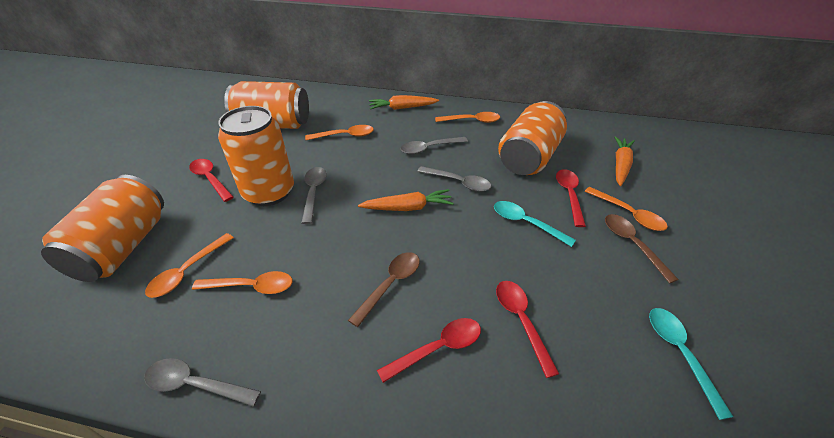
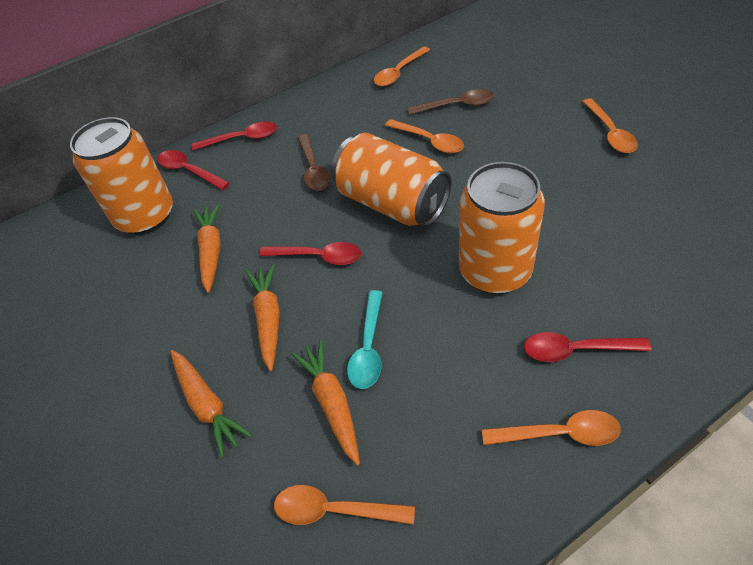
grey spoon: [144,358,261,407] [301,167,327,224] [401,137,468,154] [417,166,491,192] = 4 -> none = 0
orange can: [41,175,164,282] [218,106,294,206] [224,81,309,129] [498,101,567,175] = 4 -> [70,117,173,235] [332,133,452,227] [459,162,545,294] = 3
orange carrot: [358,189,453,211] [369,95,439,110] [614,136,635,186] = 3 -> [170,350,252,458] [193,204,220,293] [246,264,280,371] [291,340,360,466] = 4
turquoise spoon: [494,201,576,247] [649,308,733,420] = 2 -> [347,290,383,389] = 1

